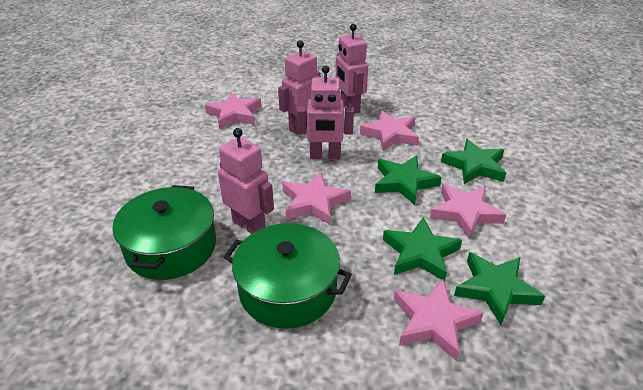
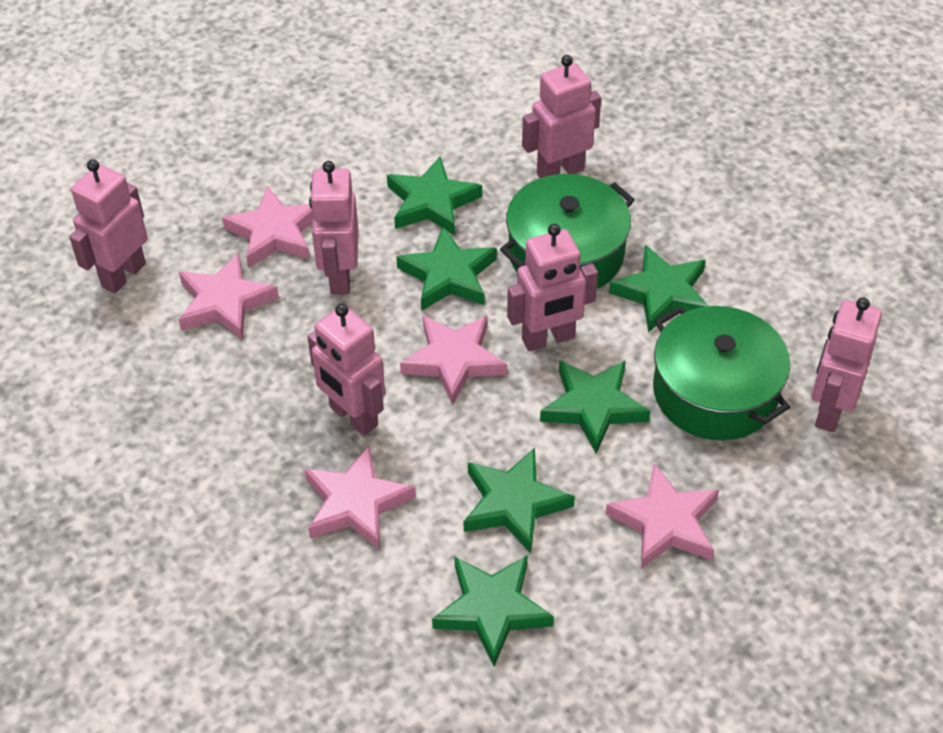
green star: [375,155,442,205] [383,217,462,282] [441,139,506,184] [454,252,545,325] = 4 -> [387,157,482,235] [396,226,497,311] [432,555,554,666] [464,448,575,554] [540,360,651,454] [609,245,709,333] = 6
pink robot: [218,128,274,234] [278,40,320,134] [297,65,354,159] [336,24,368,114] = 4 -> [69,159,148,293] [308,304,385,436] [309,161,359,295] [507,224,598,351] [522,55,601,178] [811,297,882,432] = 6

